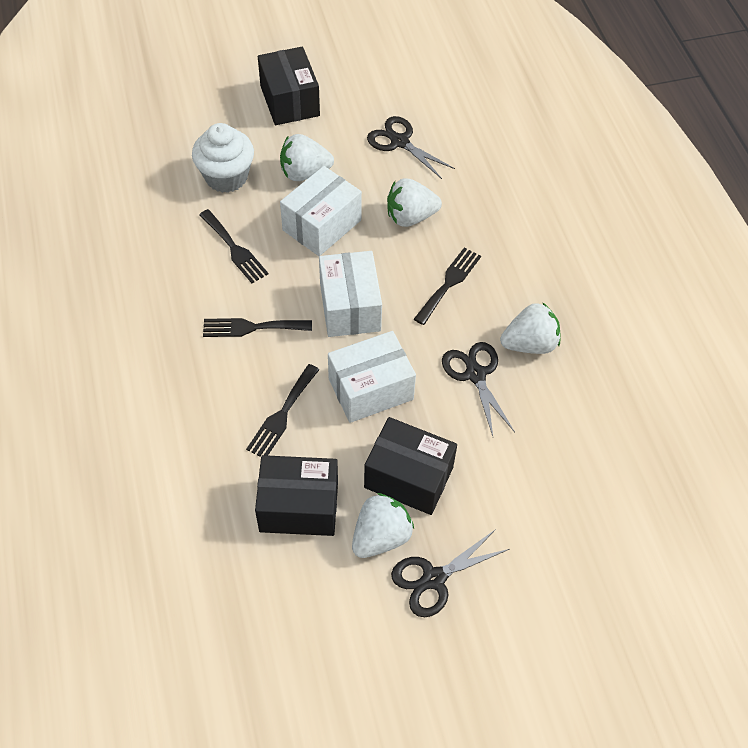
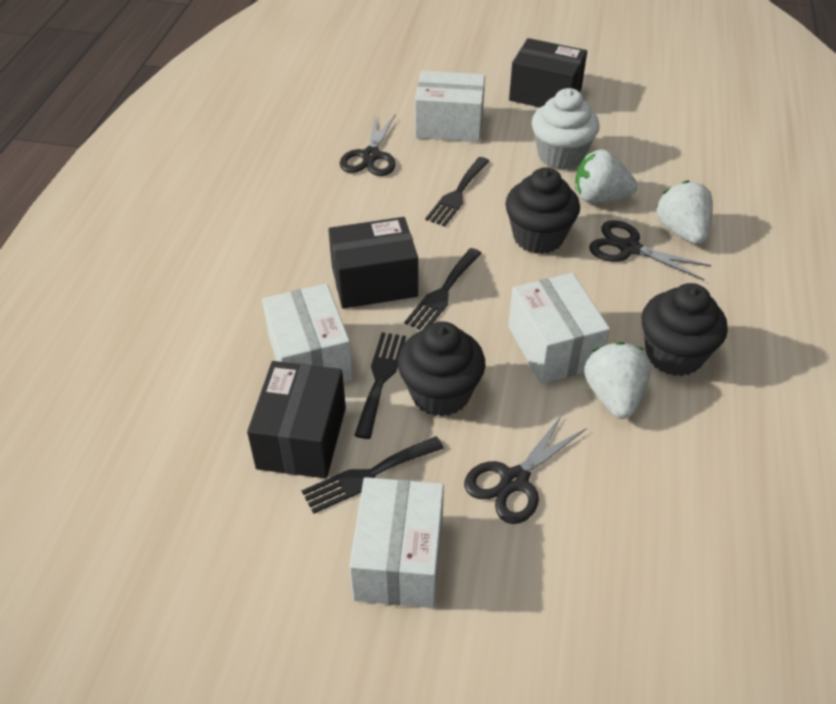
black cupcake: none = 0 -> [398,322,485,417] [505,167,580,254] [642,283,728,376] = 3
white box: [280,166,362,256] [319,251,382,337] [328,331,416,423] = 3 -> [262,284,353,382] [349,477,444,608] [415,71,485,142] [508,273,610,384] = 4
white strawberry: [280,134,334,181] [352,493,414,558] [387,178,442,227] [500,302,560,354] = 4 -> [575,149,638,203] [584,342,651,419] [656,180,713,244] = 3

